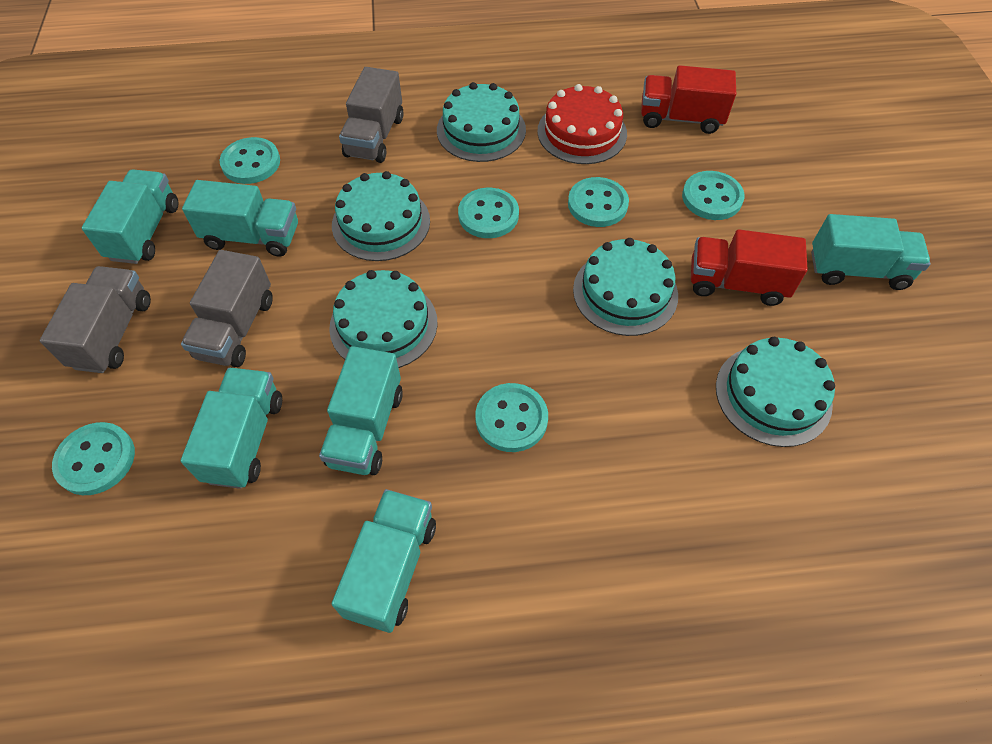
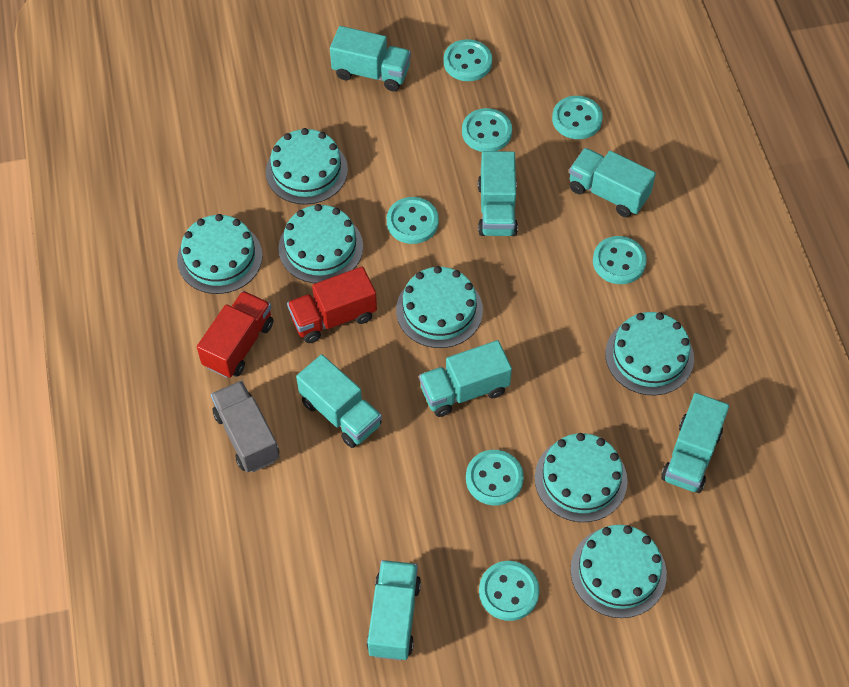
grey truck: [40,266,151,373] [181,250,273,367] [339,67,403,163] = 3 -> [211,380,279,472] = 1
red cake: [537,84,627,164] = 1 -> none = 0
turquoise button: [52,422,135,495] [219,137,280,184] [458,188,519,238] [475,383,548,452] [568,177,629,227] [682,171,744,220] = 6 -> [387,197,439,244] [443,39,492,81] [462,108,512,152] [466,450,524,505] [479,561,539,621] [552,96,603,139] [593,236,647,284] = 7
turquoise cake: [329,270,437,368] [332,171,430,261] [437,82,526,162] [573,238,678,336] [716,337,835,447] = 5 -> [177,214,263,294] [266,128,348,205] [278,204,363,283] [396,266,483,348] [535,433,628,522] [571,525,667,618] [605,312,694,395] = 7
turquoise truck: [82,169,179,264] [181,368,282,489] [182,180,298,257] [319,346,403,475] [332,489,436,633] [811,214,931,290] = 6 -> [296,354,382,448] [330,26,411,91] [367,560,421,660] [419,340,512,417] [478,151,518,236] [569,148,656,217] [661,393,729,493] = 7

